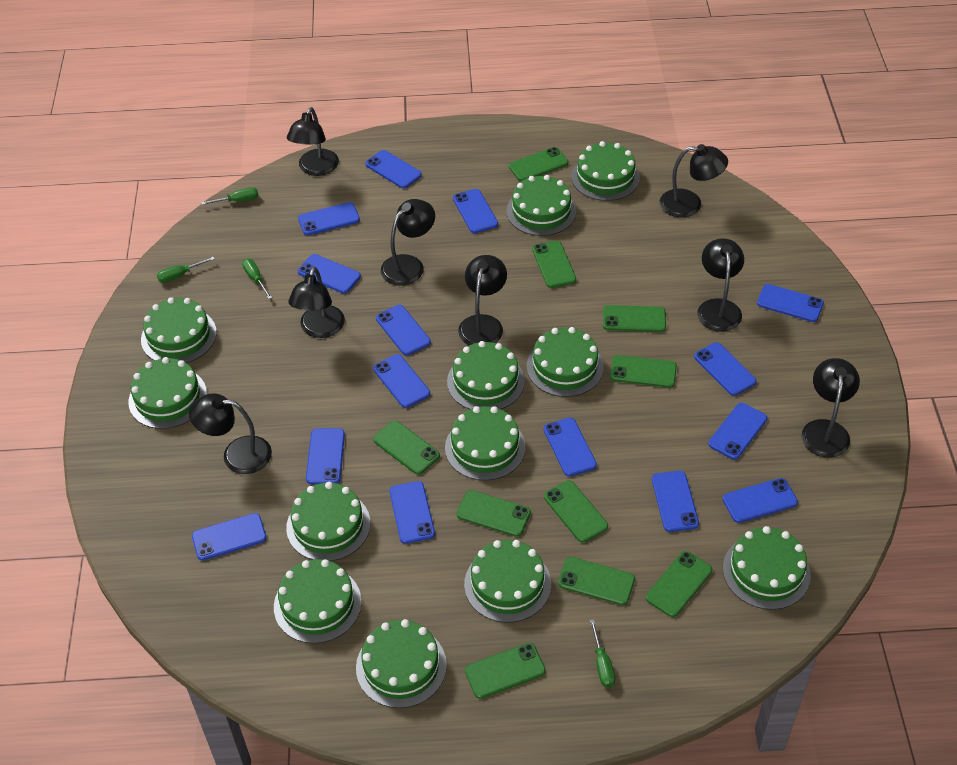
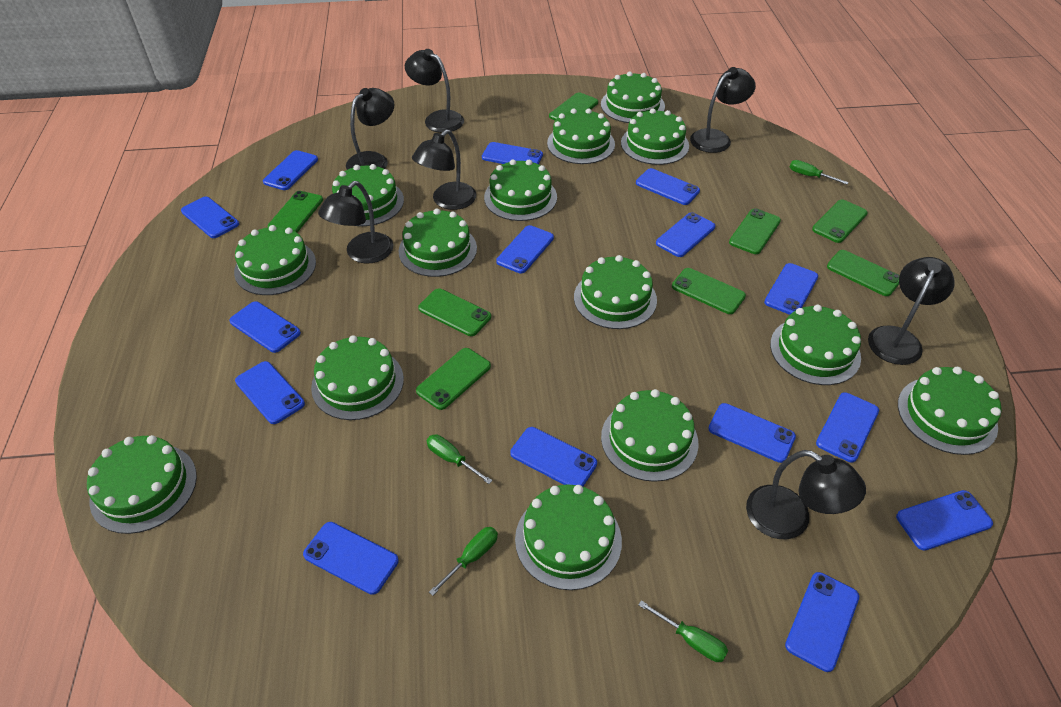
black lamp: [189,393,272,474] [287,107,339,176] [288,267,345,338] [381,199,435,286] [458,255,507,345] [660,144,728,217] [697,238,744,332] [801,358,860,458] = 8 -> [318,181,393,264] [346,88,395,170] [405,49,464,133] [412,130,476,210] [690,67,756,153] [746,450,866,539] [868,257,955,365] = 7
green cake: [128,357,207,429] [141,297,217,363] [274,559,362,644] [286,482,370,561] [356,619,447,708] [445,406,526,481] [447,341,525,409] [464,540,551,623] [507,175,576,236] [527,327,604,397] [571,141,640,201] [723,526,811,610] = 12 -> [87,435,197,534] [234,225,316,295] [311,335,404,420] [332,164,404,226] [399,208,477,277] [484,159,557,221] [515,484,622,590] [547,109,615,164] [574,255,657,329] [601,72,665,123] [601,389,699,482] [621,109,689,165] [770,305,861,385] [898,367,1001,455] = 14
green phone: [373,420,440,475] [457,490,531,537] [465,643,546,699] [509,147,568,181] [532,241,576,288] [544,480,608,543] [558,557,635,605] [603,305,666,332] [610,355,677,388] [646,551,712,617] = 10 -> [267,191,323,233] [416,348,491,410] [418,288,491,336] [549,92,598,120] [672,268,746,314] [729,208,781,254] [812,200,868,243] [827,250,900,296] = 8

